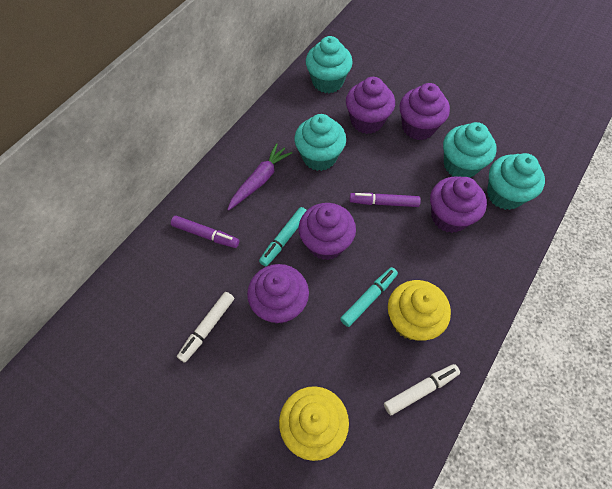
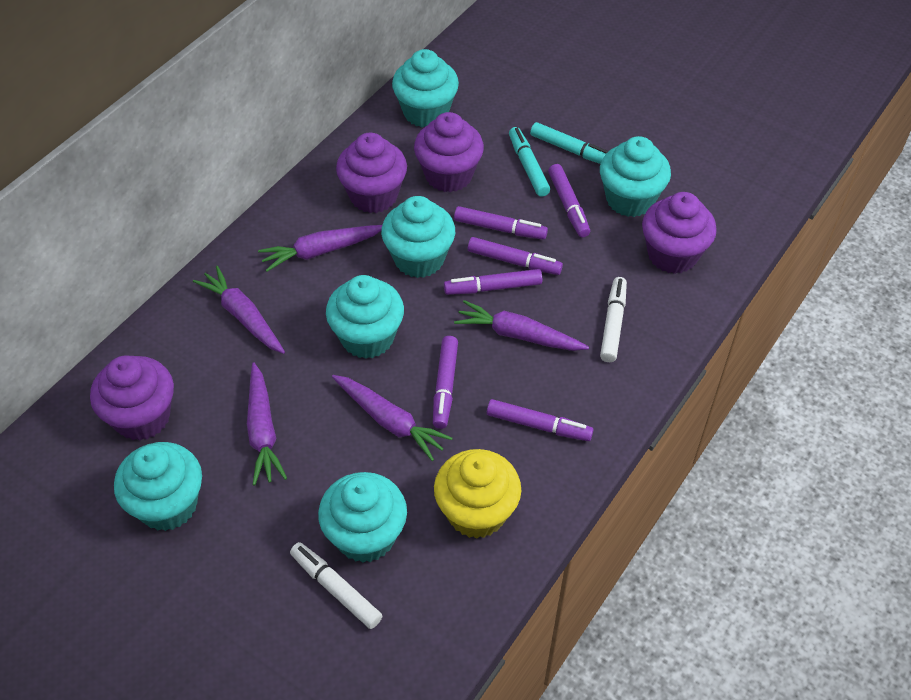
purple carrot: [227,143,292,211] = 1 -> [193,266,285,354] [247,363,287,486] [258,225,382,272] [332,375,453,461] [454,300,589,351] = 5
purple cupcake: [247,264,309,324] [299,203,356,260] [346,77,395,134] [400,83,450,140] [430,176,487,233] = 5 -> [90,355,174,440] [336,133,407,213] [414,112,484,192] [642,192,717,274] = 4
purple marker: [171,216,239,248] [350,193,421,207] = 2 -> [433,336,458,429] [444,269,542,295] [454,206,548,240] [468,237,563,275] [487,399,593,441] [548,164,590,237] = 6
turquoise cupcake: [294,114,346,171] [306,36,353,93] [443,122,497,178] [487,153,545,210] = 4 -> [114,442,202,531] [318,472,407,563] [326,275,404,359] [381,196,455,278] [392,49,459,128] [600,136,671,217] = 6
yellow cupcake: [279,386,349,461] [388,280,451,340] = 2 -> [434,449,521,539] = 1

